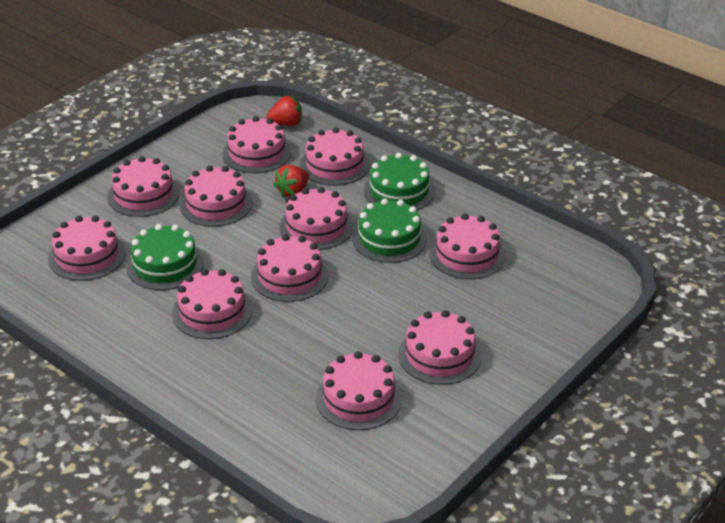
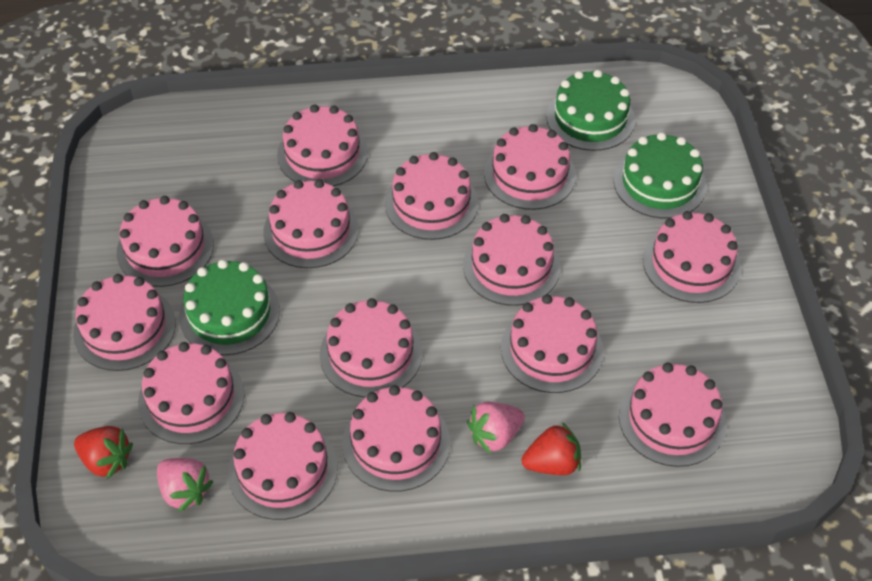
pink cake: [48,215,126,281] [107,156,180,217] [172,269,253,339] [180,166,253,227] [222,116,291,173] [251,234,329,302] [280,187,354,250] [300,127,370,186] [316,351,402,430] [398,310,482,385] [429,214,506,279] = 11 -> [73,274,176,371] [117,196,214,287] [138,342,245,444] [228,412,338,520] [263,179,359,268] [277,105,368,187] [320,298,422,397] [342,385,450,492] [385,152,478,240] [463,214,561,306] [484,124,576,210] [501,294,604,393] [619,363,726,467] [643,211,741,303] = 14
pink strawberry: none = 0 -> [157,458,213,512] [467,402,525,454] = 2

